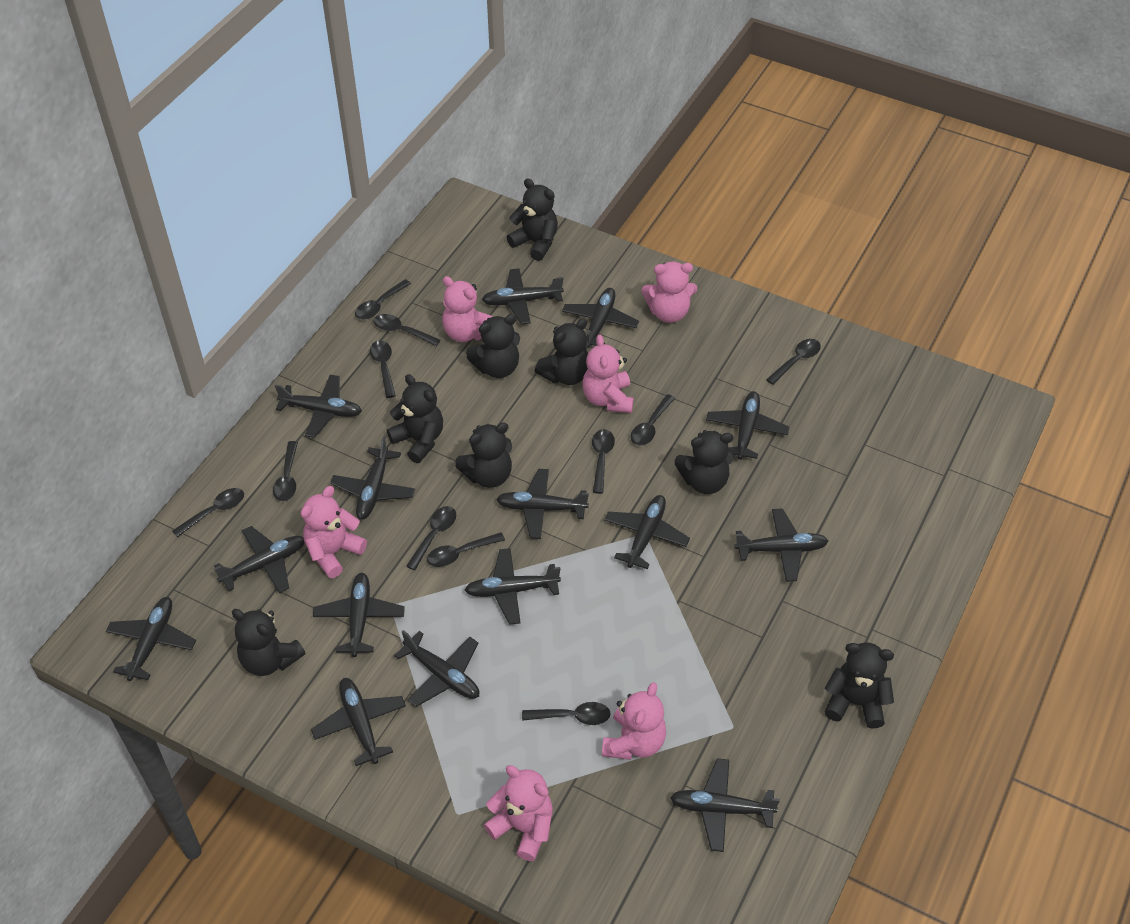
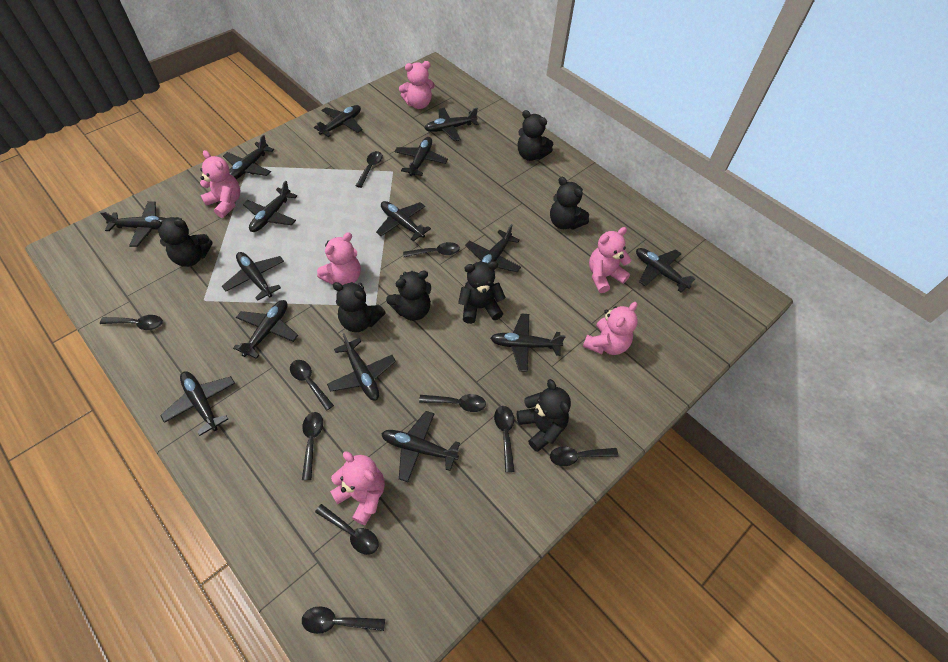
black spoon: [172,488,244,537] [273,441,298,501] [355,279,411,320] [370,340,396,398] [374,314,440,346] [406,506,457,570] [427,532,505,567] [522,702,611,725] [592,429,615,494] [631,394,675,446] [766,339,821,385] = 11 -> [100,315,163,330] [290,360,334,411] [302,412,323,480] [302,606,385,634] [315,504,379,555] [356,151,383,188] [403,242,460,257] [419,394,486,412] [494,406,515,472] [550,447,618,466] = 10
black teddy bear: [232,609,305,676] [387,374,443,463] [455,422,512,488] [466,314,520,378] [506,178,558,261] [535,318,589,385] [675,430,735,494] [824,642,894,728] = 8 -> [151,217,213,267] [333,282,386,332] [386,270,431,321] [458,261,506,324] [517,379,571,452] [518,110,554,161] [550,177,589,230] = 7

